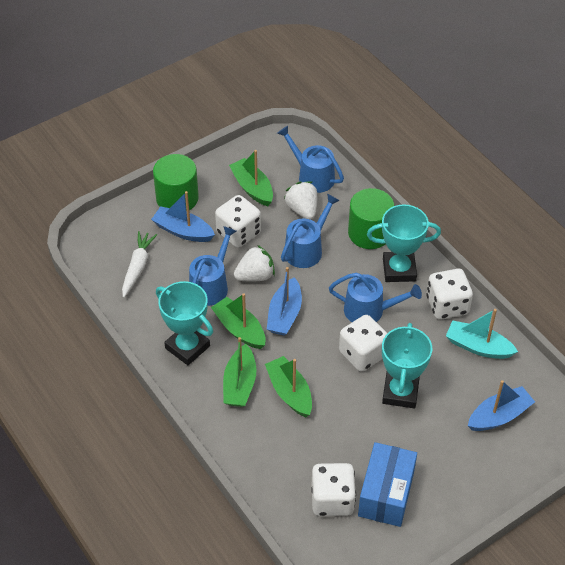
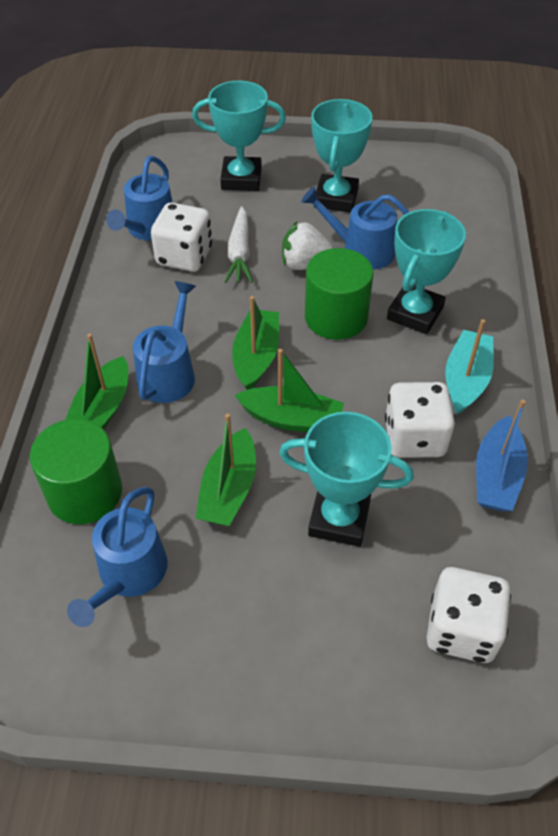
blue boat: [151,191,215,242] [267,267,302,336] [468,380,535,431] = 3 -> [476,399,528,511] = 1
blue box: [358,442,417,527] = 1 -> none = 0
turquoise trophy: [156,281,213,365] [367,204,441,282] [382,323,432,408] = 3 -> [192,81,286,191] [279,412,414,547] [311,99,372,213] [387,209,466,334] = 4
white dice: [215,195,261,248] [311,463,356,516] [339,315,387,372] [426,269,473,320] = 4 -> [151,203,212,272] [385,382,455,458] [426,567,511,663] = 3
white strawberry: [234,245,275,282] [284,181,317,220] = 2 -> [282,221,334,270] = 1

